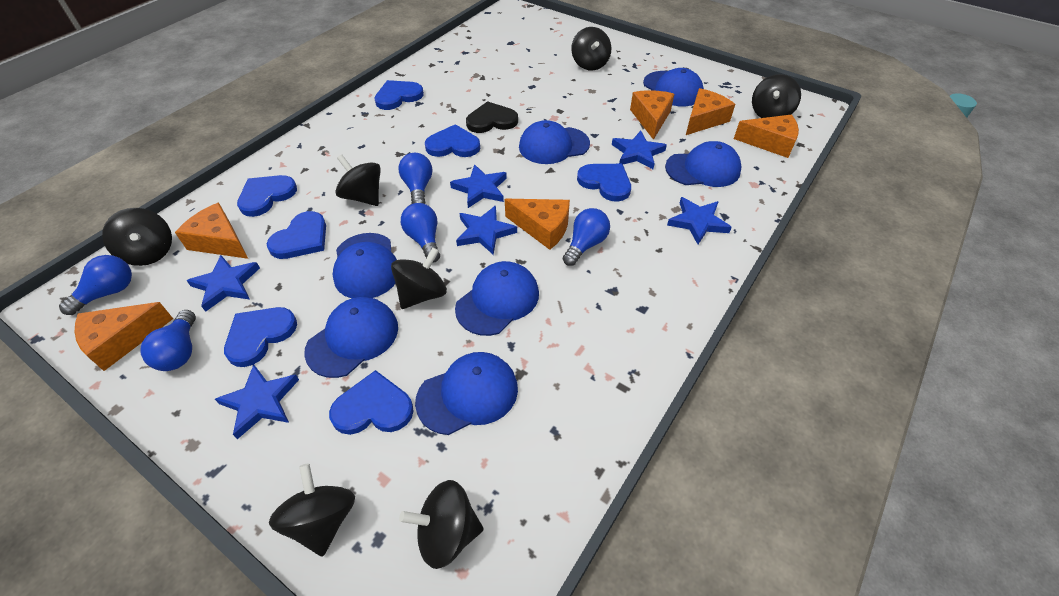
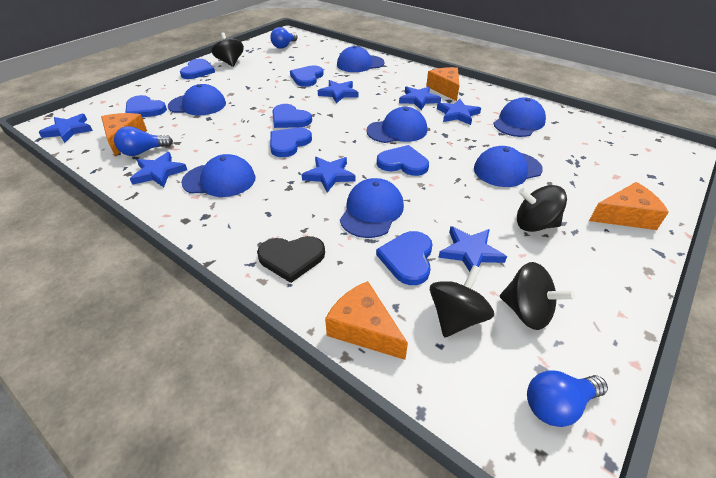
black spinning top: [102,208,172,266] [269,463,355,557] [335,155,381,206] [391,247,447,309] [399,480,484,569] [571,27,611,71] [752,74,801,118] = 7 -> [212,32,244,67] [430,265,494,338] [500,262,575,330] [517,185,567,232] = 4
blue light bulb: [59,255,132,315] [140,310,196,371] [399,153,432,204] [401,203,440,263] [563,208,610,266] = 5 -> [114,126,173,156] [270,27,298,49] [527,370,608,427] = 3
blue star: [186,255,260,312] [215,364,299,439] [450,164,507,208] [456,205,517,255] [612,131,667,169] [667,197,732,244] = 6 -> [39,114,93,143] [130,152,187,187] [301,157,355,192] [318,80,358,103] [399,86,441,110] [437,99,481,125] [438,226,507,272] = 7
orange cheese: [75,302,173,371] [175,203,248,259] [505,199,570,250] [630,90,674,140] [686,88,735,135] [734,114,799,158] = 6 -> [101,113,147,156] [325,281,408,360] [426,67,459,101] [589,182,669,230] = 4

